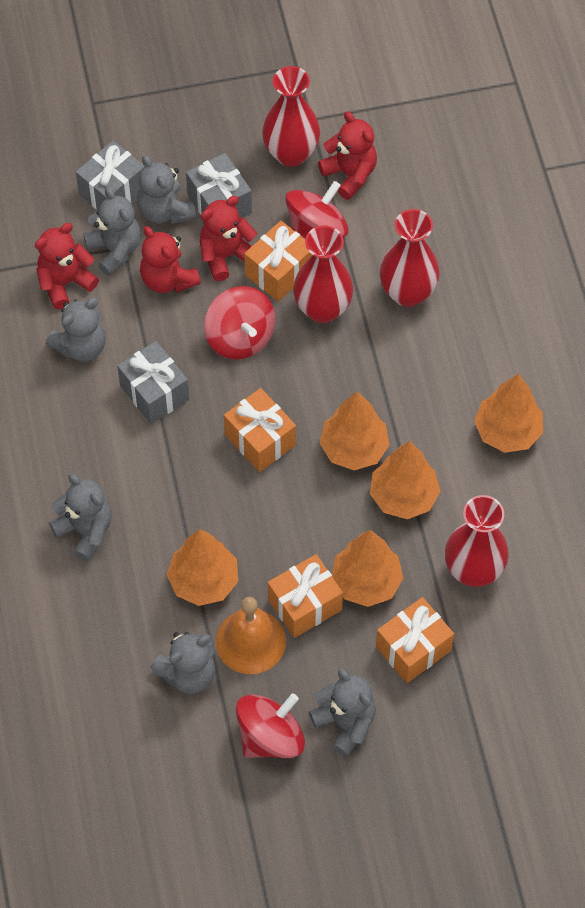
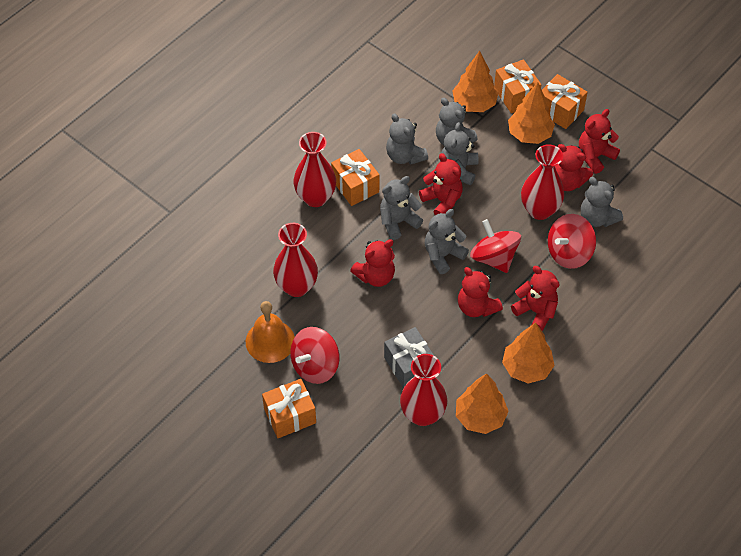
grey gift: [76,140,145,210] [117,341,189,424] [186,153,252,218] = 3 -> [384,327,434,389] = 1
orange tree: [167,529,238,606] [320,391,390,470] [332,530,403,607] [370,441,440,519] [474,374,543,453] = 5 -> [452,51,499,112] [456,373,509,434] [502,322,555,383] [508,82,555,144] = 4
red teddy bear: [35,223,99,309] [140,226,201,293] [200,196,257,281] [318,111,377,200] = 4 -> [350,239,395,287] [419,153,463,215] [458,267,503,317] [511,266,560,331] [555,144,593,191] [579,109,620,174] = 6

